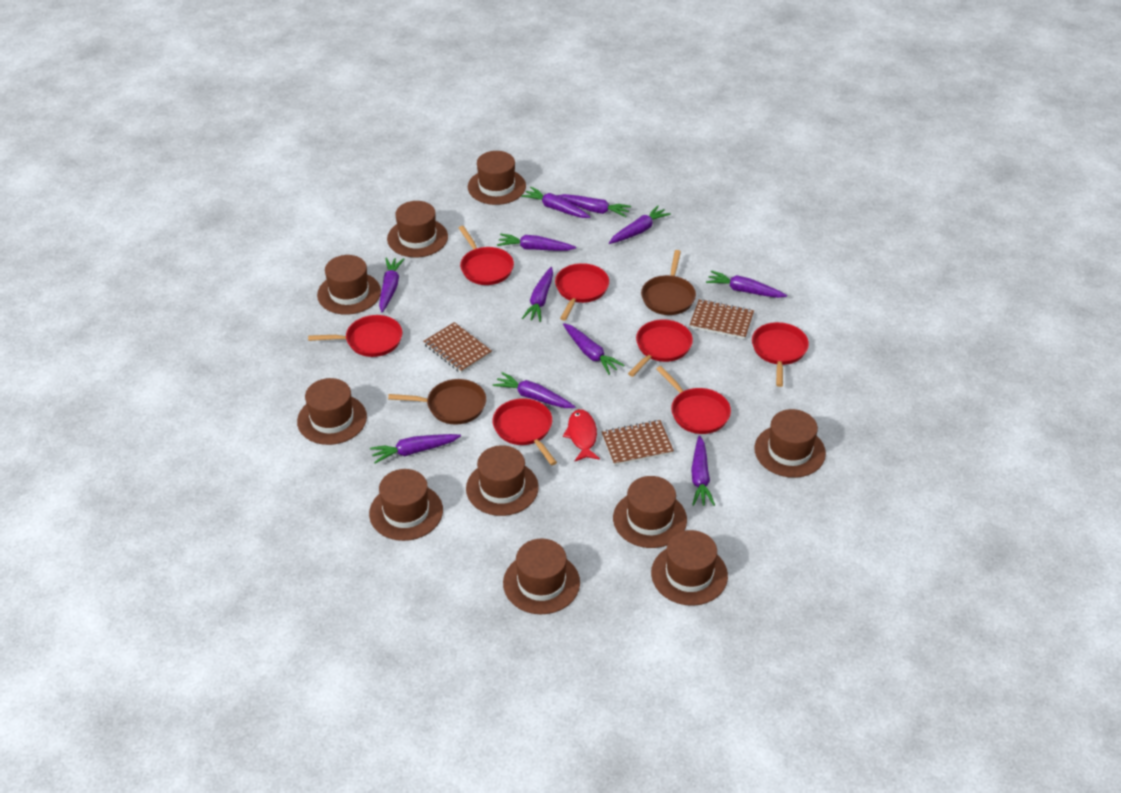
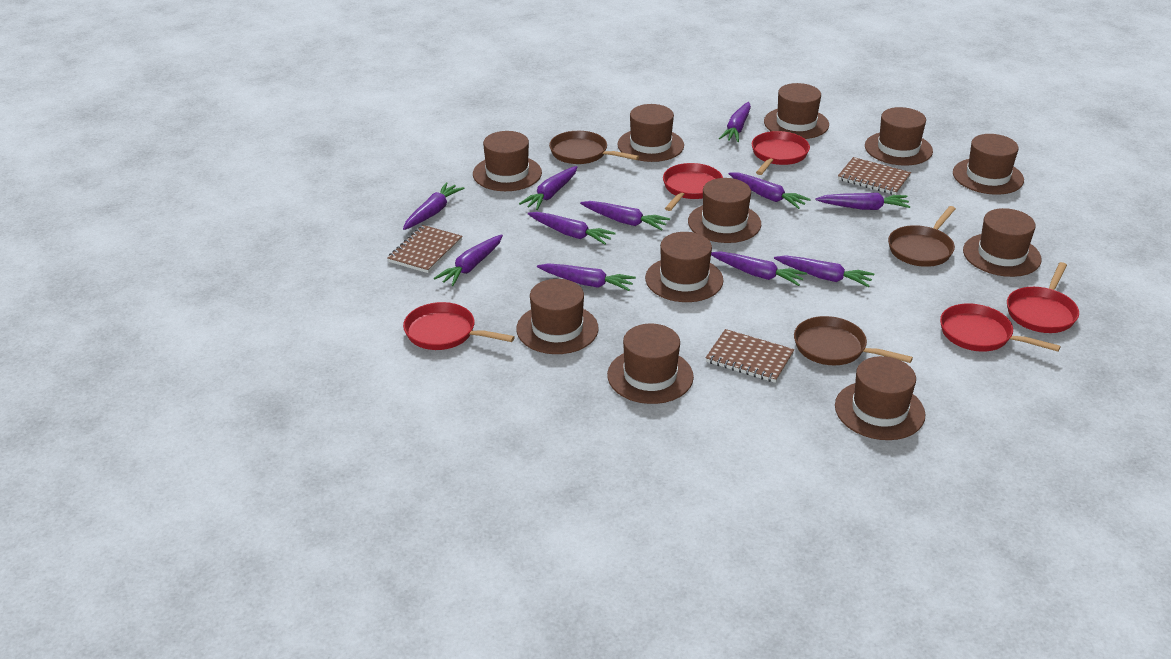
brown hat: [297,378,367,445] [317,255,381,315] [369,469,443,541] [387,201,448,257] [466,445,539,516] [468,151,526,205] [503,539,580,614] [613,476,687,548] [651,530,728,606] [754,409,826,478] = 10 -> [473,131,542,191] [516,279,599,354] [607,324,694,404] [617,104,684,162] [645,232,724,302] [688,178,761,243] [764,83,829,139] [835,356,925,440] [865,107,933,166] [953,134,1024,195] [963,208,1042,277] = 11
brown pan: [388,379,486,425] [641,250,696,315] = 2 -> [549,131,639,164] [794,316,913,365] [888,206,956,267] = 3
red fish: [563,409,600,461] = 1 -> none = 0
red pan: [308,315,402,357] [459,226,514,285] [493,398,557,465] [555,263,609,321] [628,319,693,377] [656,366,731,434] [752,322,809,387] = 7 -> [403,302,515,350] [663,163,723,211] [752,131,810,175] [940,303,1061,352] [1007,262,1079,333] = 5

